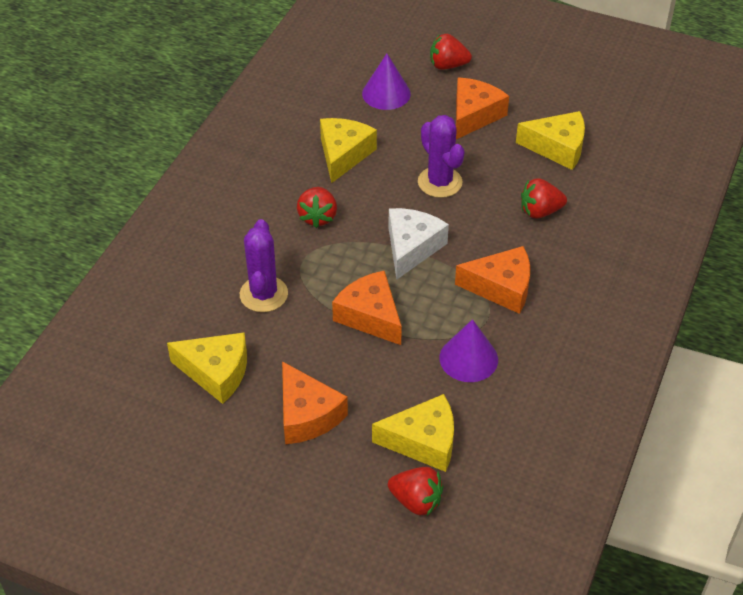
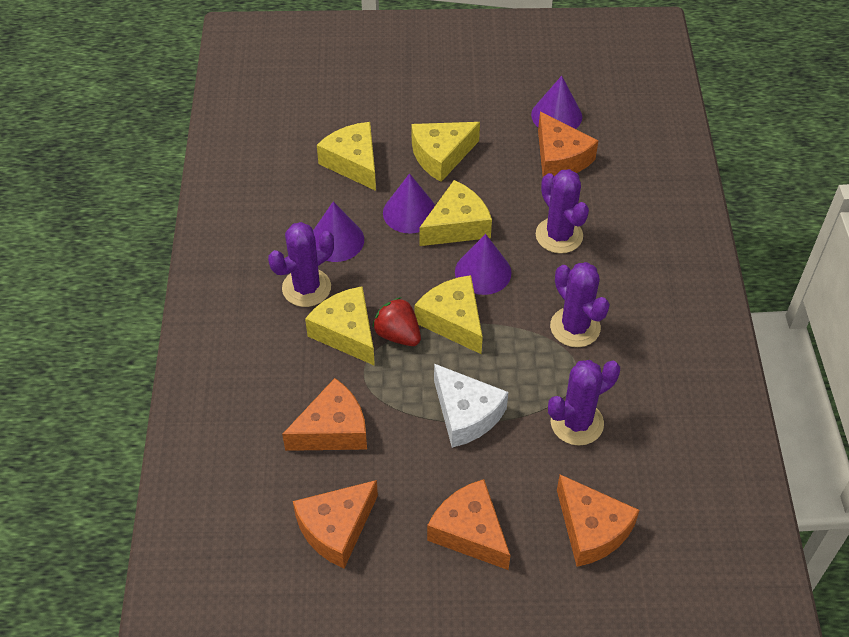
orange cheese: [282,361,348,444] [332,271,402,345] [455,246,530,314] [456,77,509,139] = 4 -> [282,378,367,451] [293,480,378,568] [427,479,510,570] [538,112,598,177] [557,474,640,567] = 5
purple cactus: [240,219,288,312] [418,115,465,198] = 2 -> [268,222,334,307] [536,169,589,254] [548,360,620,446] [550,262,610,347] = 4
purple cone: [362,53,411,110] [439,319,498,382] = 2 -> [313,202,364,262] [383,173,435,234] [455,234,511,295] [531,76,582,129] = 4
red strawberry: [297,187,337,228] [388,467,444,516] [430,34,472,70] [521,178,567,218] = 4 -> [372,297,421,346] = 1
yellow cheese: [167,332,247,404] [320,118,377,183] [372,394,454,472] [516,111,585,170] = 4 -> [305,286,375,366] [317,122,376,191] [411,122,480,182] [414,275,483,354] [419,180,492,246] = 5

